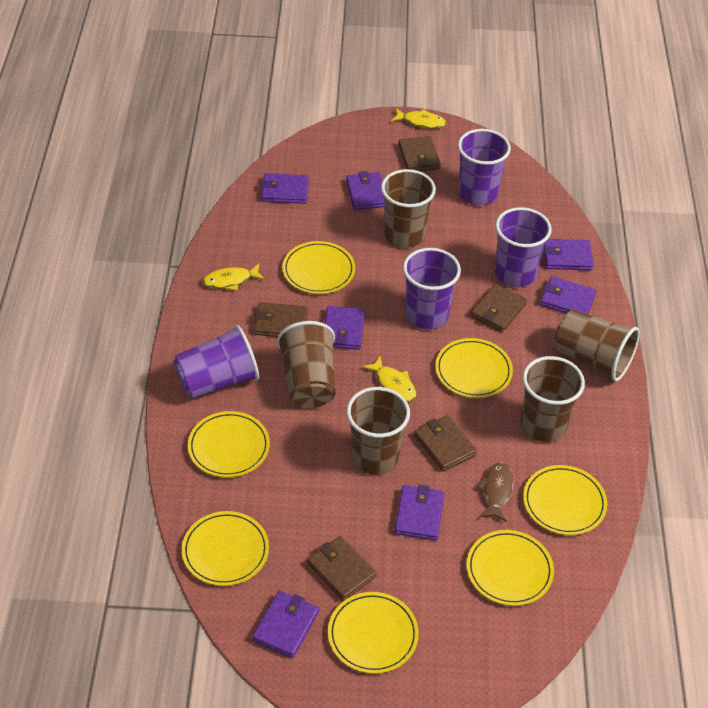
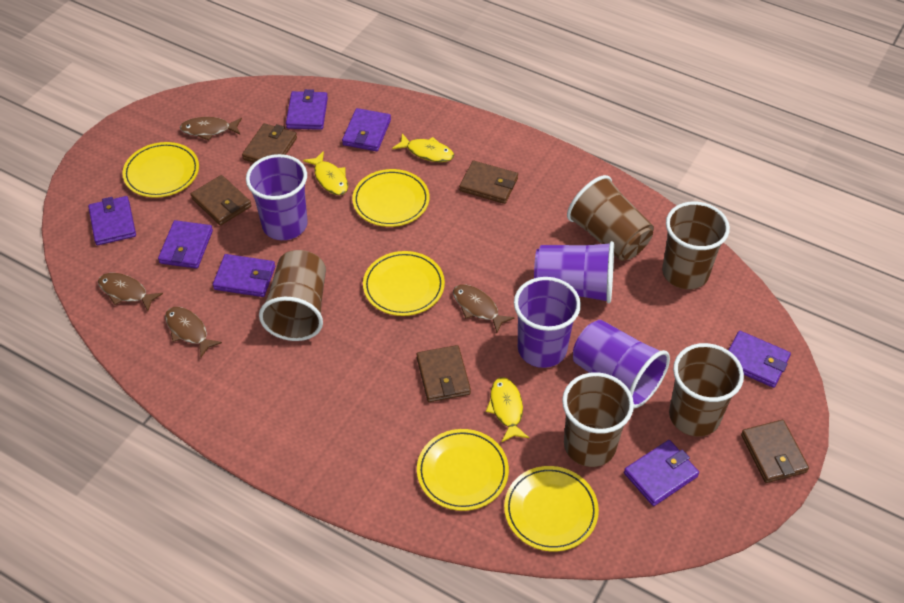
brown fish: [477,462,514,522] = 1 -> [98,273,163,311] [165,307,222,357] [180,117,242,140] [453,284,515,333] = 4
yellow plate: [182,511,269,586] [188,411,270,478] [282,241,355,294] [328,592,419,674] [435,338,513,398] [466,530,554,606] [523,465,607,535] = 7 -> [122,142,199,198] [352,169,429,227] [363,251,445,316] [417,429,509,511] [504,466,599,552] = 5

